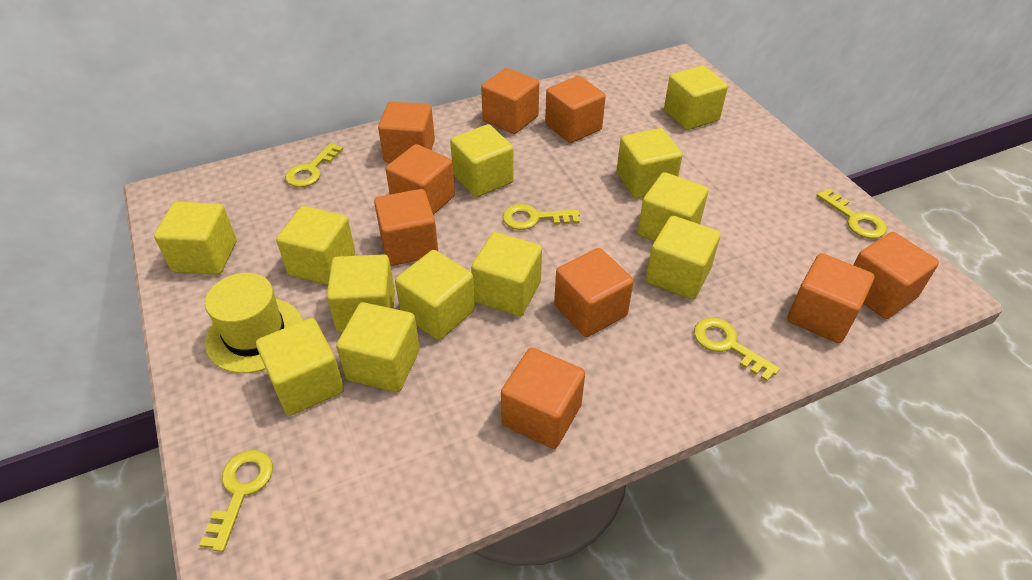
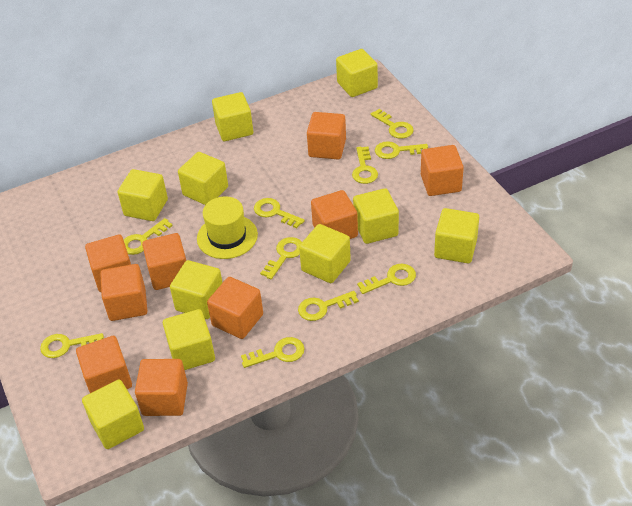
yellow cube: [154,202,236,275] [256,318,344,416] [276,206,355,285] [327,254,395,333] [336,302,420,392] [395,250,475,340] [450,124,514,197] [471,232,542,316] [617,128,683,198] [637,172,709,241] [646,216,721,300] [664,65,728,130] = 12 -> [82,379,144,449] [117,169,168,221] [163,309,215,370] [170,260,223,319] [178,152,228,205] [212,92,253,141] [299,224,351,283] [336,49,378,97] [353,188,399,244] [434,208,479,263] = 10
yellow key: [199,450,273,552] [285,143,343,187] [503,204,580,230] [694,318,780,382] [816,188,887,239] = 5 -> [40,333,104,358] [124,218,173,255] [241,337,305,368] [254,198,305,228] [260,237,302,279] [298,291,359,321] [352,147,378,184] [357,263,416,294] [371,109,414,139] [375,141,428,159] = 10

